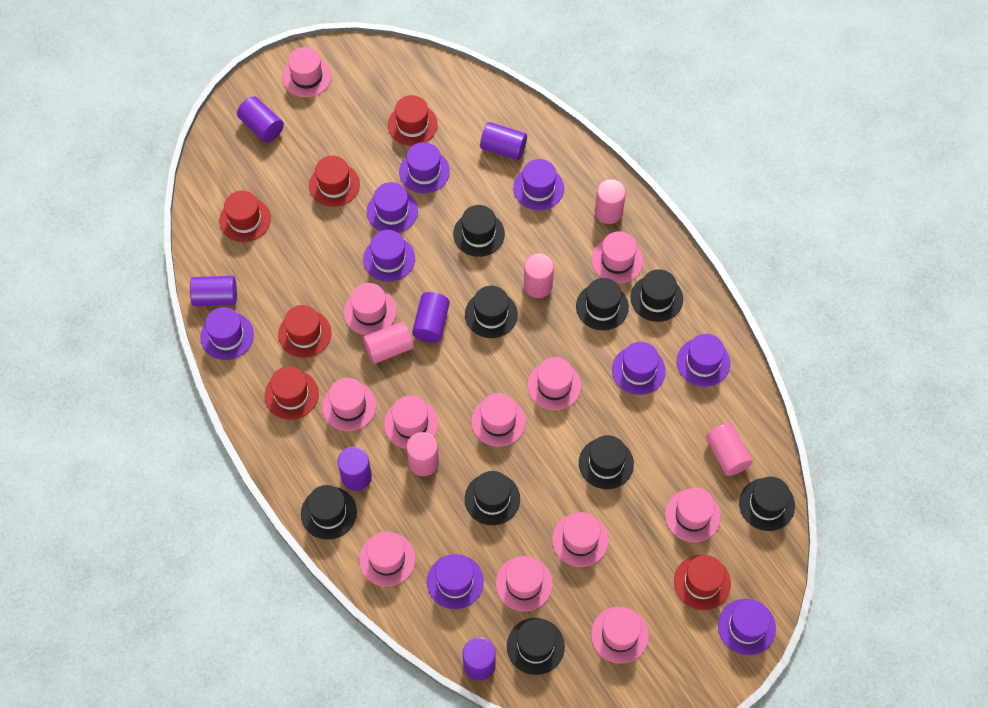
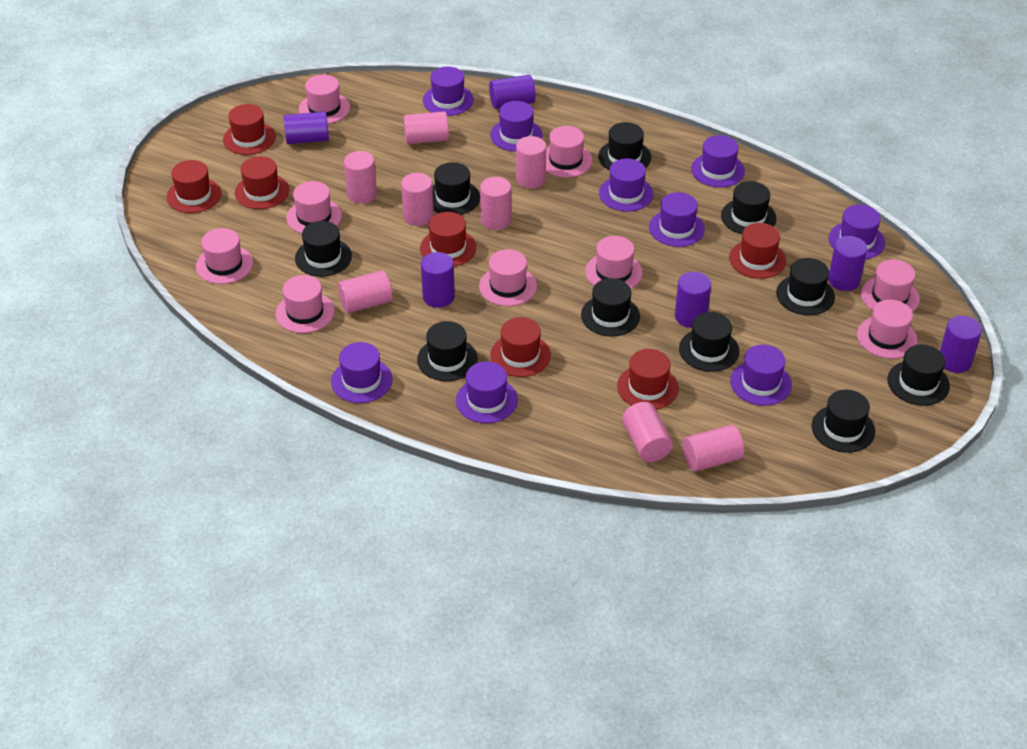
black hat: [301,485,357,540] [453,205,505,257] [465,286,518,338] [465,471,520,525] [507,618,565,675] [576,278,629,330] [579,435,634,489] [631,269,683,322] [739,477,795,531] = 9 -> [295,221,352,277] [417,321,478,381] [432,162,480,215] [581,278,640,337] [598,122,651,170] [679,312,740,372] [721,181,777,234] [776,258,835,315] [811,390,875,453] [887,344,950,406] = 10
pink cylinder: [363,321,414,364] [407,432,439,476] [524,253,554,298] [595,179,626,224] [706,423,753,476] = 5 -> [338,270,393,313] [344,151,377,204] [401,173,434,226] [403,111,449,144] [480,177,511,230] [516,136,546,188] [622,402,673,462] [683,425,744,472] = 8
pink hat: [282,47,332,97] [322,378,376,431] [344,283,397,335] [359,532,416,587] [384,395,439,449] [471,393,526,447] [496,556,553,612] [527,357,581,410] [552,512,608,567] [591,607,649,664] [592,231,644,284] [665,488,721,542] = 12 -> [196,228,253,284] [276,275,335,333] [286,181,342,234] [299,75,350,124] [479,249,537,306] [546,126,593,178] [585,236,643,288] [857,300,917,359] [861,259,920,312] = 9
red hat: [219,191,271,242] [265,366,319,420] [278,305,331,358] [309,156,360,207] [388,95,438,146] [674,555,731,610] = 6 -> [166,160,221,213] [223,104,276,155] [235,156,289,209] [420,212,476,267] [490,317,551,377] [617,349,679,409] [729,223,786,279] = 7

